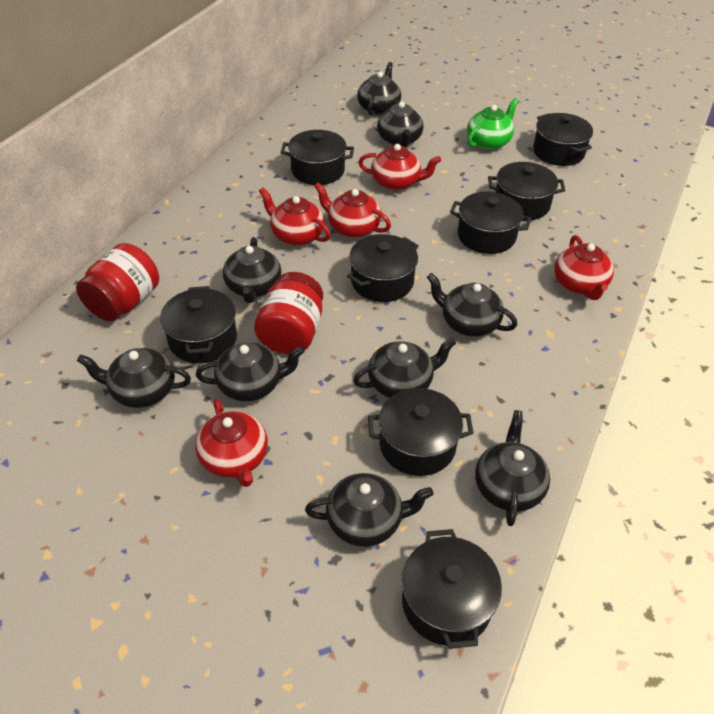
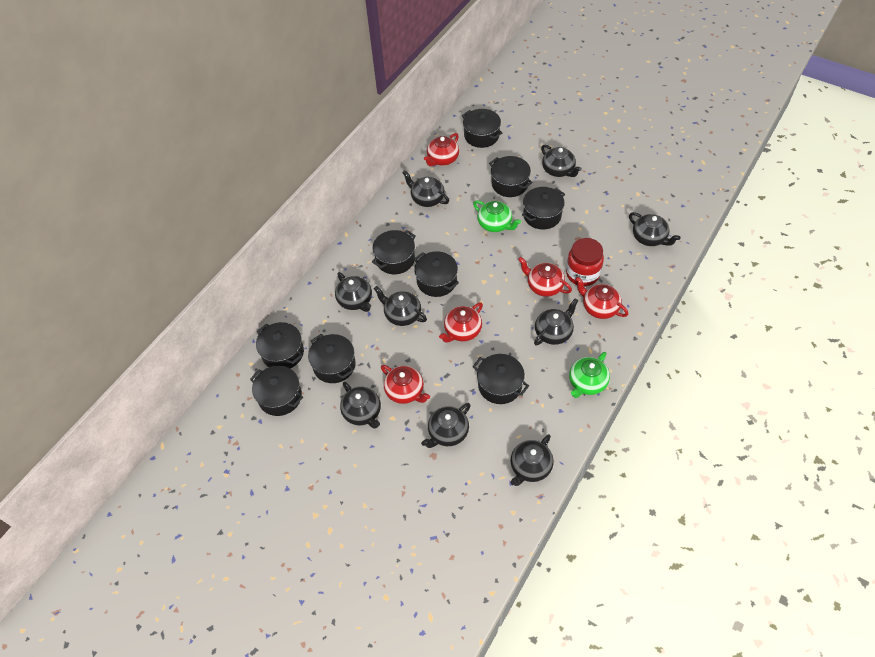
black pot: [160,286,237,364] [281,130,354,185] [347,234,419,302] [368,388,474,476] [402,529,502,649] [450,191,531,254] [488,162,566,221] [533,113,593,166] = 8 -> [250,366,303,416] [256,322,304,368] [308,334,356,383] [372,230,416,274] [414,251,459,297] [462,109,502,148] [472,354,529,404] [489,156,533,197] [522,187,565,229] = 9
green teapot: [467,98,519,150] = 1 -> [473,200,521,232] [569,352,610,398] = 2
red jar: [76,243,159,321] [254,272,323,354] = 2 -> [566,238,604,286] = 1

